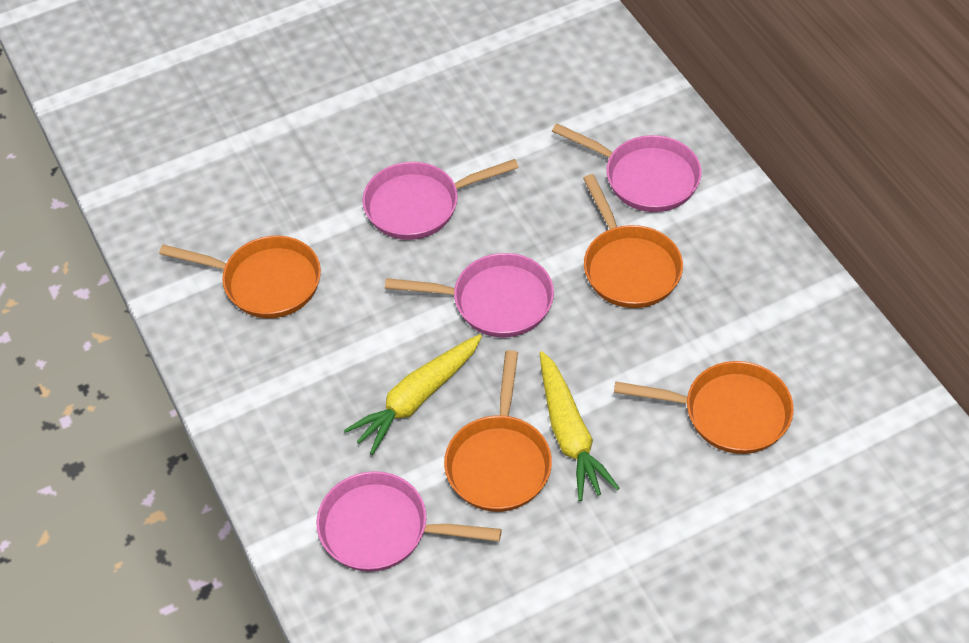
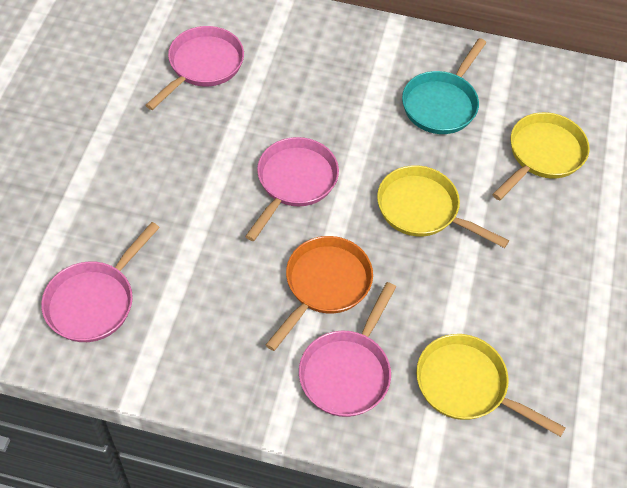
orange pan: [159,236,321,318] [444,350,552,512] [583,174,683,308] [614,361,794,454] = 4 -> [266,236,373,351] = 1
turquoise pan: none = 0 -> [402,38,486,134] = 1
yellow carrot: [344,334,482,455] [540,351,619,501] = 2 -> none = 0
yellow pan: none = 0 -> [377,165,509,248] [416,334,566,437] [492,112,590,201] = 3

